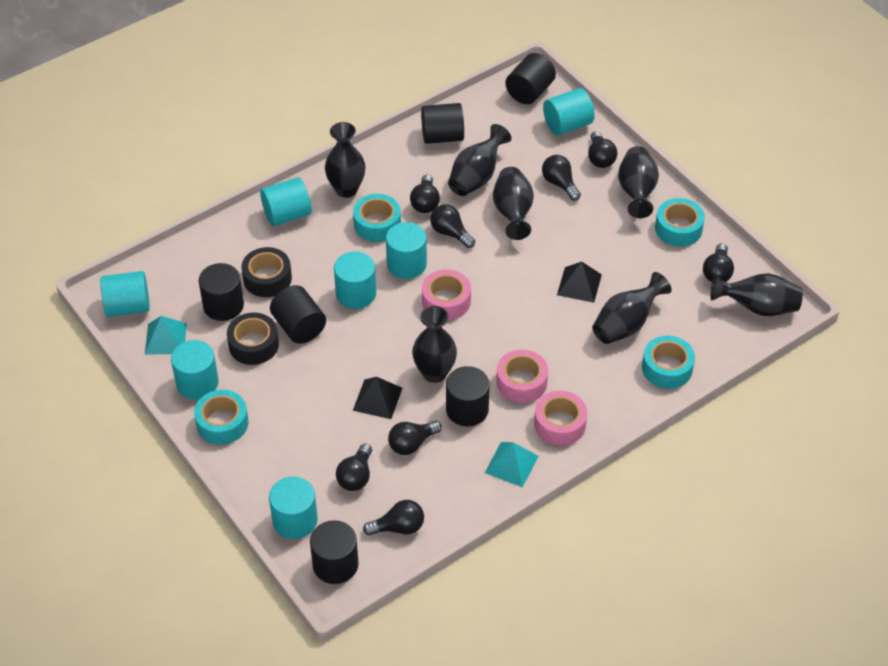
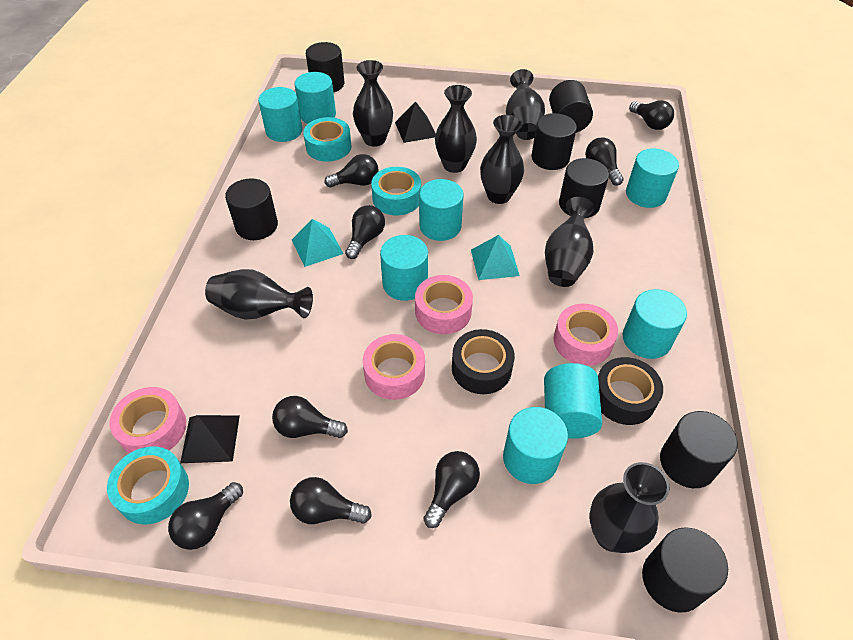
black cylinder: [199,263,244,321] [270,285,326,344] [310,520,359,584] [421,103,464,144] [446,366,490,426] [505,53,556,104] = 6 -> [225,178,278,240] [306,42,345,93] [531,113,577,170] [549,80,593,133] [559,158,609,218] [642,527,728,613] [660,411,738,488] = 7
pink tape: [422,269,471,320] [496,350,548,403] [534,391,587,446] = 3 -> [109,387,186,453] [363,334,425,400] [415,275,473,334] [553,304,618,366] = 4
turquoise cylinder: [100,271,150,317] [171,340,218,400] [260,177,312,226] [269,477,317,539] [334,252,376,309] [386,222,427,279] [543,88,595,135] = 7 -> [258,87,303,142] [295,72,336,124] [380,235,428,301] [419,179,464,241] [503,407,568,484] [544,363,602,439] [622,289,687,359] [626,149,679,208] = 8
turquoise tape: [194,390,249,445] [353,194,401,242] [642,336,695,389] [655,198,705,247] = 4 -> [107,446,189,524] [303,117,352,162] [371,167,421,215] = 3

